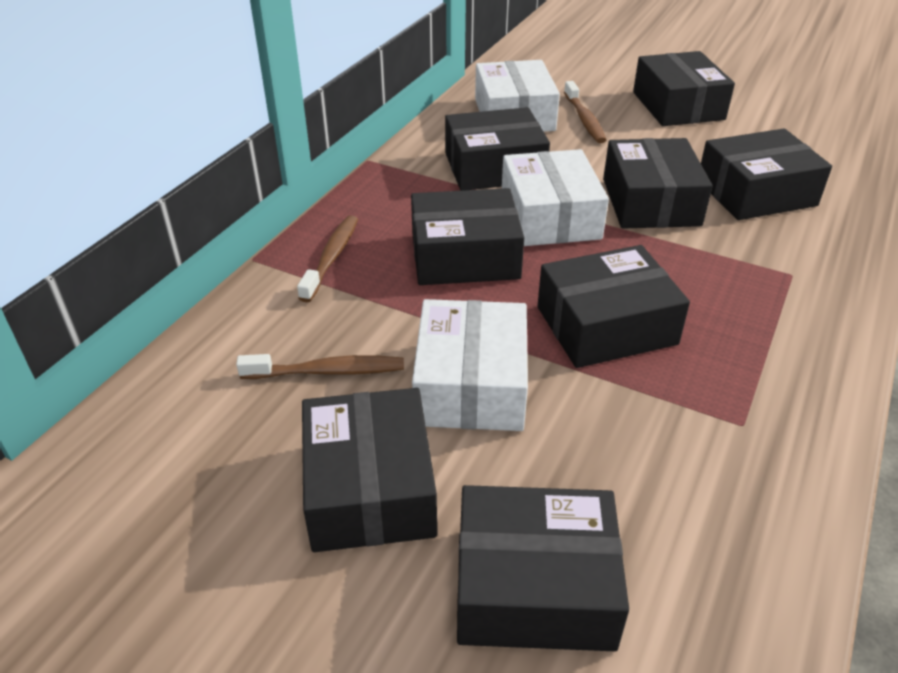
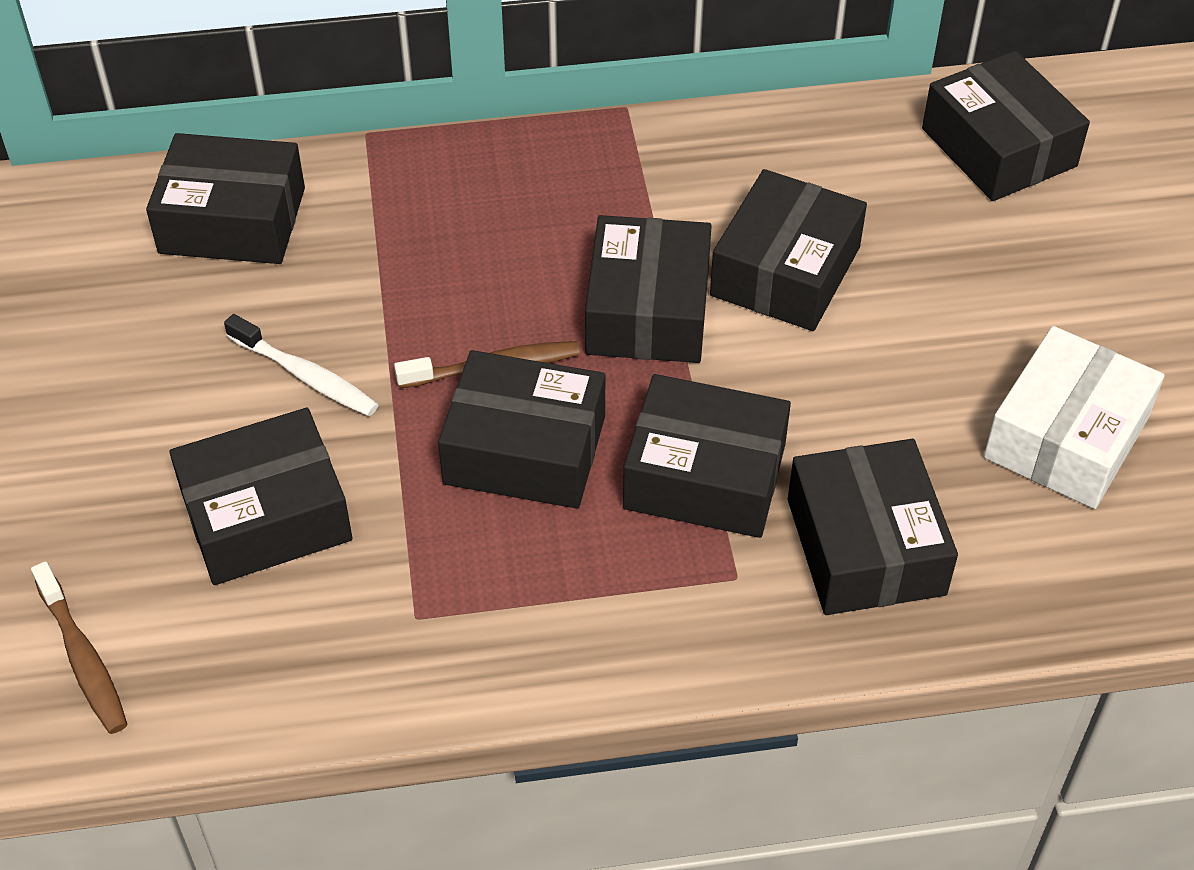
brown toothbrush: [236,354,404,379] [297,215,358,302] [564,81,606,143] = 3 -> [31,561,127,734] [394,341,580,388] = 2
white box: [412,299,528,431] [475,60,560,132] [502,149,609,246] = 3 -> [984,326,1165,509] = 1
white toothbrush: none = 0 -> [224,314,379,416] = 1

